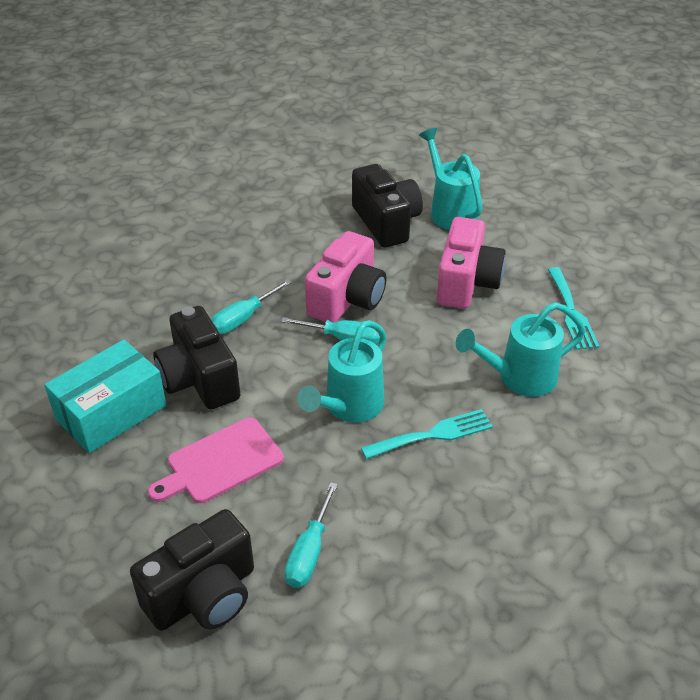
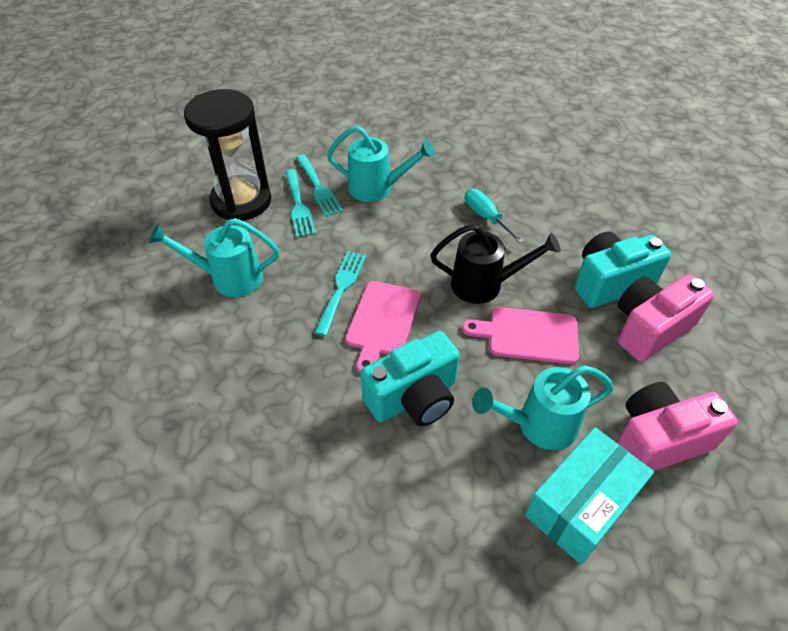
black camera: [130,509,254,631] [154,306,240,410] [352,164,423,248] = 3 -> none = 0
black hourglass: none = 0 -> [184,89,271,220] = 1
black watering can: none = 0 -> [431,224,561,304] = 1
pink cutting board: [148,417,284,503] = 1 -> [345,281,421,373] [462,307,579,364] = 2
turquoise camera: none = 0 -> [361,331,460,426] [575,231,671,308] = 2
turquoise fork: [361,409,493,459] [548,267,599,350] = 2 -> [285,169,316,238] [296,155,343,217] [314,251,366,336] = 3
turquoise screwdriver: [211,279,292,334] [281,317,380,344] [284,482,338,588] = 3 -> [465,189,525,243] = 1

